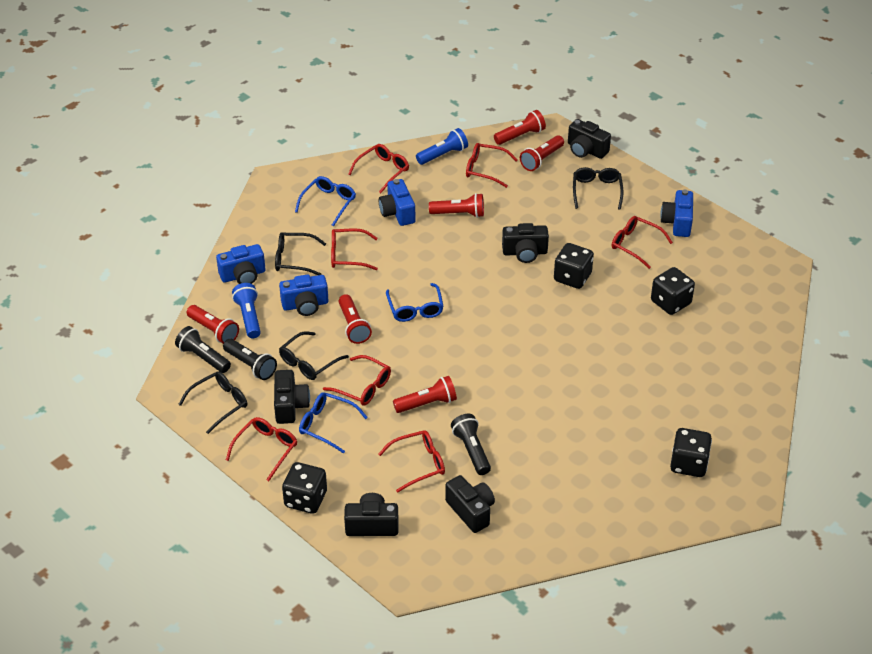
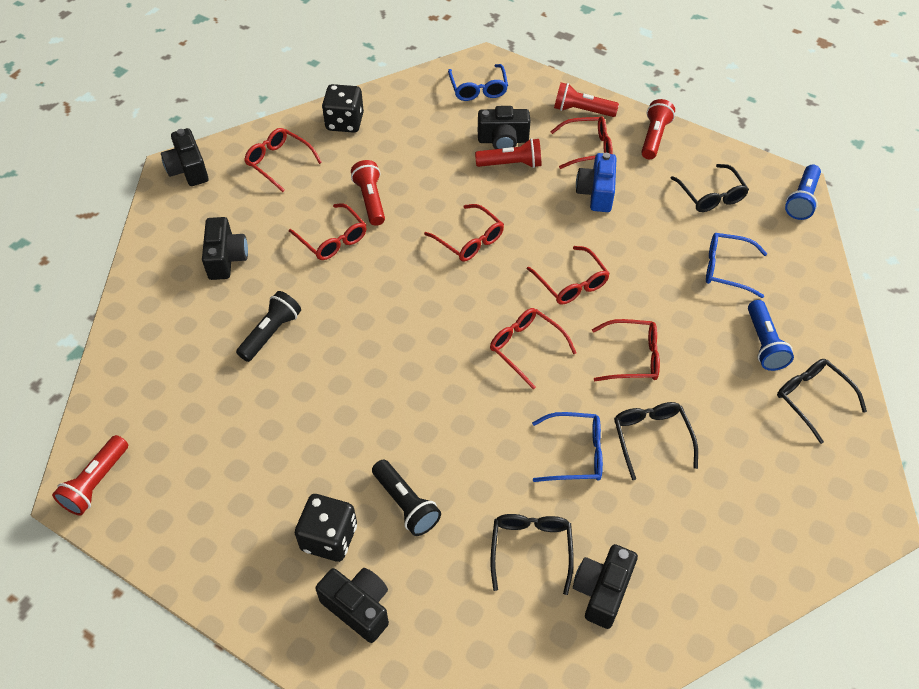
black dice: [282,462,327,514] [554,243,594,289] [651,267,695,315] [670,428,712,477] = 4 -> [295,494,357,562] [322,84,364,133] = 2
black flashlight: [175,326,231,373] [223,339,277,380] [451,414,491,475] = 3 -> [236,291,301,362] [372,460,441,536] = 2
blue camera: [216,244,265,284] [279,274,328,316] [379,179,415,226] [660,189,693,237] = 4 -> [576,153,617,212] = 1
red flashlight: [187,305,239,344] [338,294,372,344] [393,376,457,413] [429,193,484,218] [494,110,546,145] [520,135,564,171] = 6 -> [52,435,128,515] [351,160,385,226] [475,138,541,168] [554,82,619,117] [641,99,675,159] = 5

